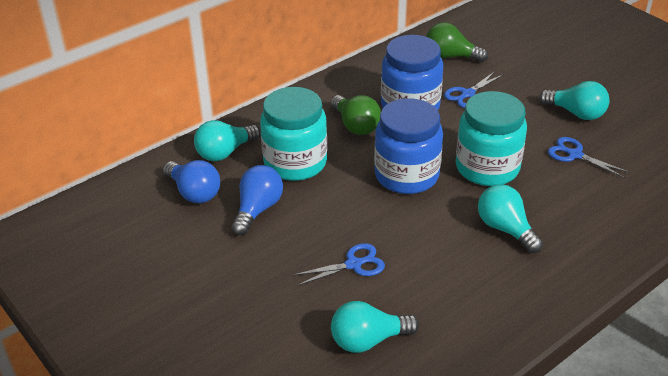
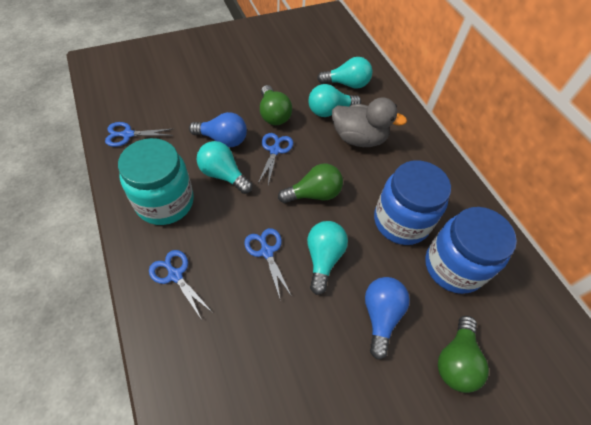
blue scissors: [293,243,385,286] [444,71,504,108] [548,137,630,178] = 3 -> [105,122,173,147] [149,250,213,320] [244,228,292,298] [258,133,293,185] = 4
green light bulb: [331,95,381,135] [426,22,488,62] = 2 -> [260,85,292,125] [278,164,343,203] [438,316,489,393] = 3
grey duck: none = 0 -> [332,97,407,147] = 1
turquoise jar: [260,87,327,181] [456,91,527,186] = 2 -> [118,138,194,225] = 1

